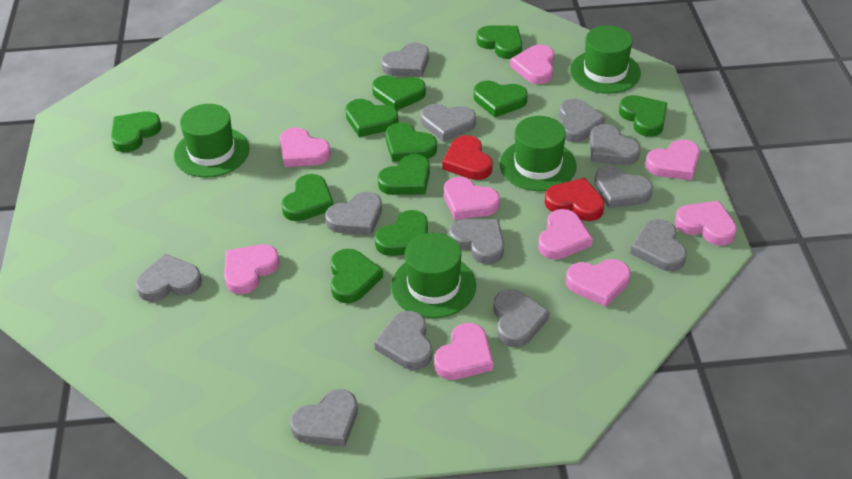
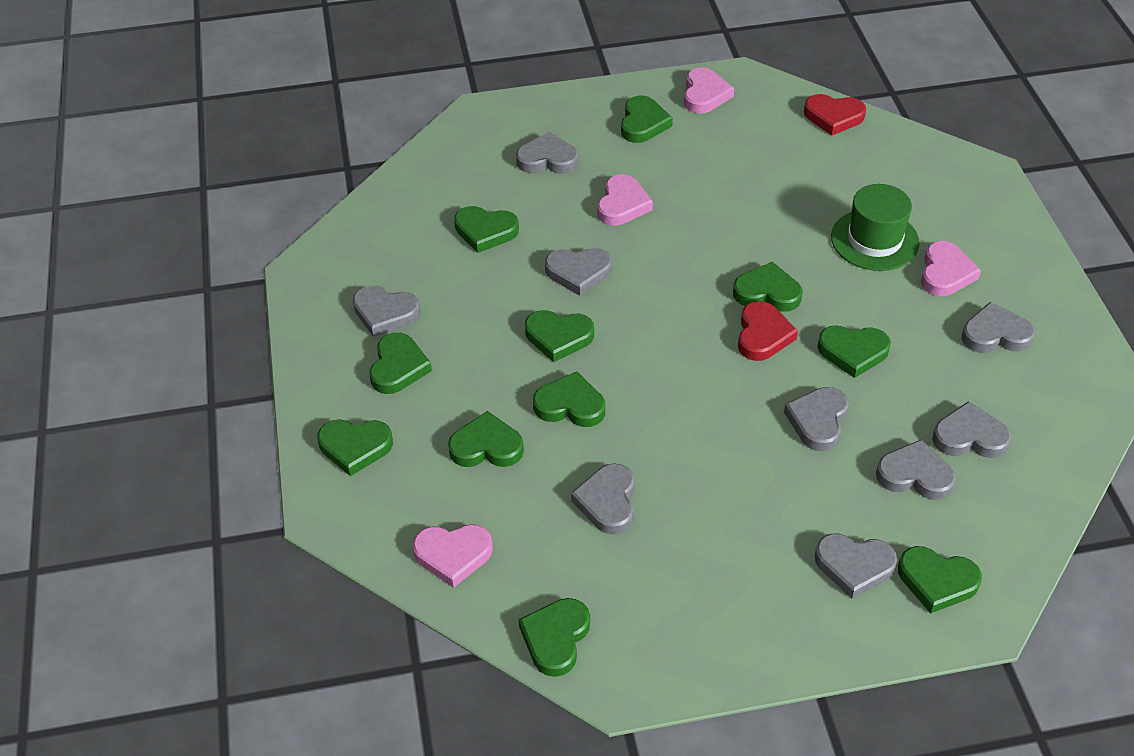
green hat: [174,104,249,178] [391,233,476,318] [500,116,577,191] [570,26,641,94] = 4 -> [831,184,920,271] = 1
grey heart: [135,254,202,302] [290,389,358,447] [325,192,382,235] [374,311,432,370] [381,42,429,77] [421,104,476,142] [449,219,504,264] [493,289,550,347] [559,99,606,142] [590,124,640,165] [594,166,653,208] [630,219,687,271] = 12 -> [353,286,421,337] [516,132,579,174] [545,248,612,296] [571,463,635,535] [784,387,849,451] [815,534,897,599] [876,439,956,500] [932,401,1011,458] [962,302,1035,353] = 9
pink heart: [224,244,280,294] [280,127,331,167] [434,323,493,380] [444,177,500,220] [510,44,554,84] [538,209,593,259] [566,259,631,307] [646,139,700,181] [675,201,737,246] = 9 -> [413,524,493,588] [597,174,653,226] [684,67,734,114] [921,241,981,296] = 4

